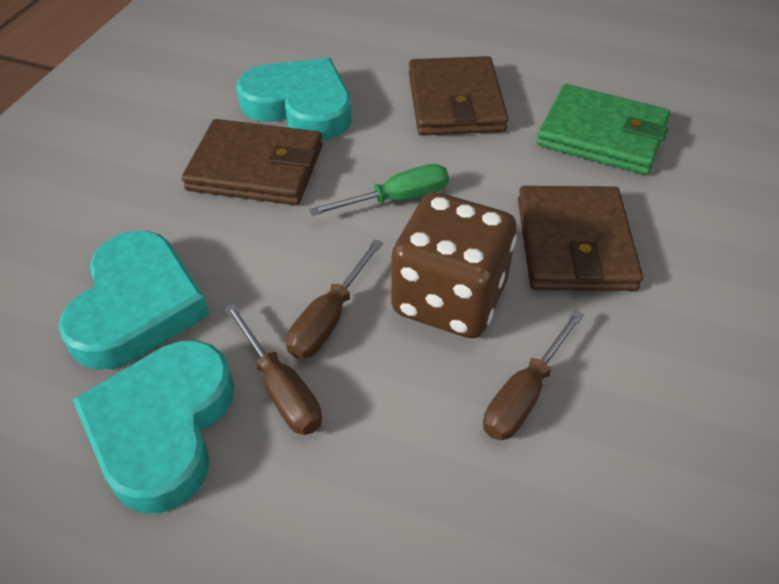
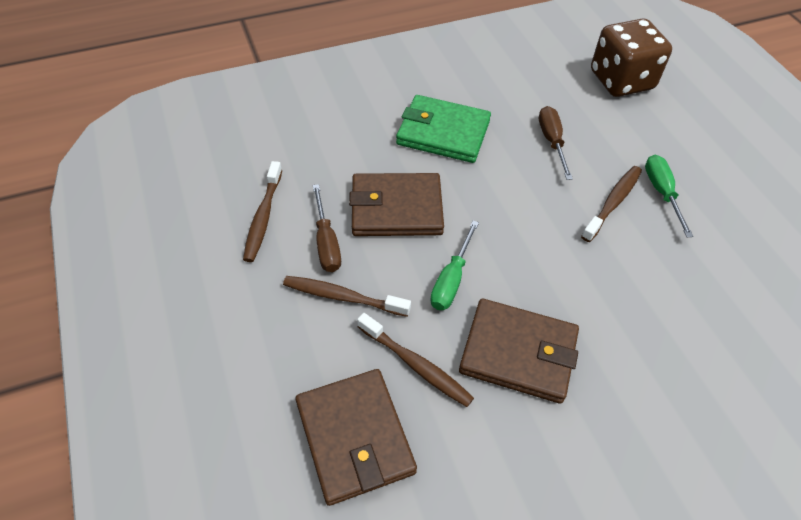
brown screwdriver: [224,303,322,435] [286,240,383,359] [483,310,584,440] = 3 -> [313,184,341,272] [539,106,573,180] = 2
brown toothbrush: none = 0 -> [243,161,282,262] [283,276,411,317] [357,313,474,407] [581,166,642,242] = 4
green screwdriver: [309,164,449,216] = 1 -> [430,221,479,310] [645,155,693,237] = 2
turquoise heart: [59,231,209,370] [72,340,234,513] [237,58,352,140] = 3 -> none = 0

